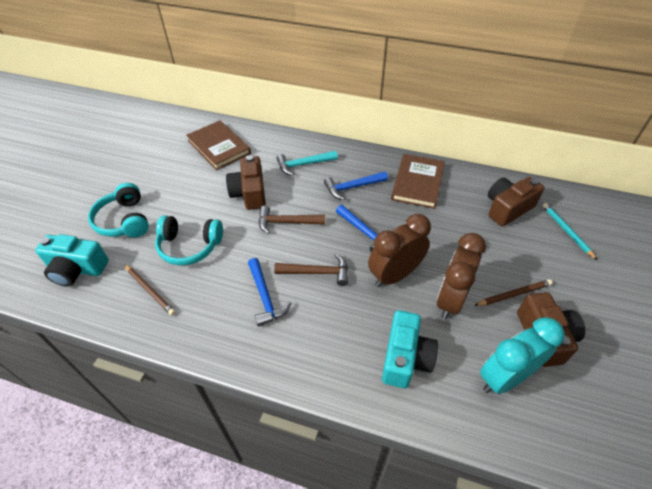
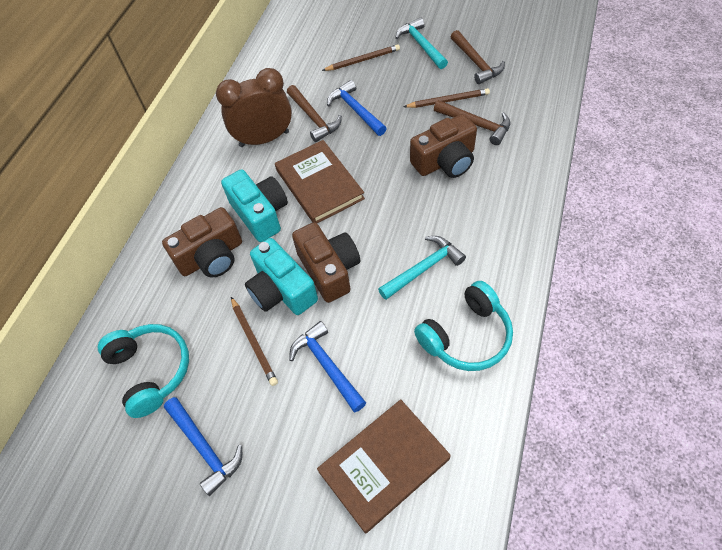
brown clock: [368,214,431,287] [436,233,486,319] = 2 -> [216,68,292,147] = 1
brown hammer: [259,206,325,234] [274,254,348,286] = 2 -> [287,85,342,142] [434,100,510,145] [451,30,505,84] = 3
brown pencil: [124,264,176,316] [474,279,552,306] = 2 -> [231,297,278,386] [322,44,400,71] [404,88,490,108] = 3
turquoise clock: [480,317,565,394] = 1 -> none = 0
turquoise hammer: [276,151,338,176] = 1 -> [378,236,466,300] [395,17,448,69] = 2
turquoise pencil: [542,203,597,260] = 1 -> none = 0

